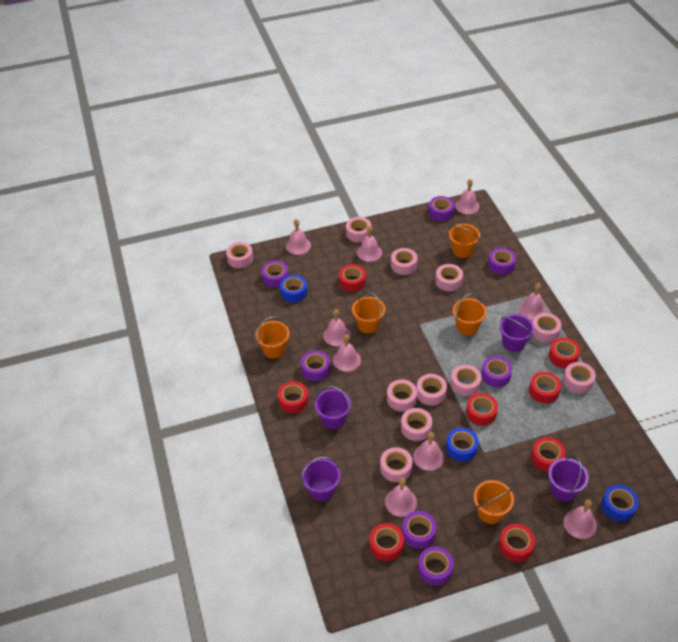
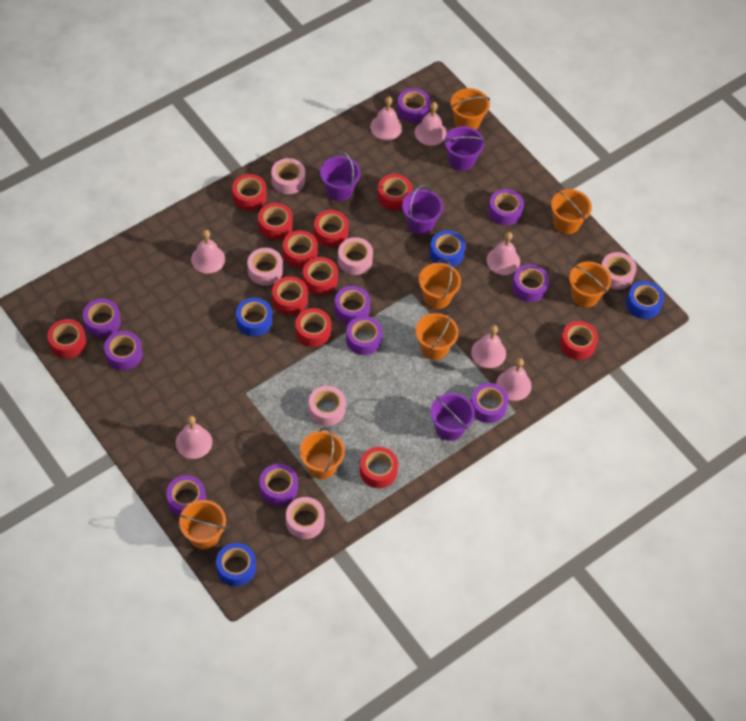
blue tape: [280,275,307,302] [446,428,479,462] [601,485,639,522] = 3 -> [216,543,256,586] [236,298,272,337] [430,231,465,267] [626,281,664,319] = 4
orange bucket: [255,316,290,359] [352,292,385,334] [449,224,480,258] [453,293,487,335] [474,480,514,524] = 5 -> [179,500,226,549] [300,428,345,479] [415,312,458,360] [419,259,461,309] [451,88,490,130] [551,189,592,234] [569,261,611,308] = 7
pink bell: [286,219,311,255] [323,309,351,346] [333,334,361,372] [357,226,382,262] [385,477,417,517] [413,432,444,471] [455,179,479,214] [519,283,546,320] [563,499,597,539] = 9 -> [176,416,212,459] [191,230,225,274] [370,96,402,140] [415,102,447,146] [471,325,506,368] [487,232,520,275] [496,358,532,401] = 7
pink tape: [226,242,253,268] [346,217,371,242] [380,447,412,482] [387,379,417,412] [391,248,417,275] [401,408,432,441] [417,374,447,406] [435,264,463,291] [451,365,481,396] [532,313,561,342] [563,362,596,394] = 11 -> [248,248,283,286] [271,158,305,194] [286,497,325,539] [309,386,346,426] [338,237,373,275] [601,252,637,290] = 6
purple tape: [262,260,289,288] [301,350,330,381] [402,511,437,549] [418,546,454,586] [429,196,454,221] [481,356,512,387] [488,248,516,275] = 7 -> [83,299,121,338] [104,331,143,370] [166,475,206,517] [260,464,298,506] [334,286,370,324] [346,316,383,355] [397,88,430,123] [471,383,508,423] [488,189,524,225] [512,264,549,302] = 10
red tape: [278,381,308,413] [339,264,366,292] [370,523,404,561] [466,393,498,426] [499,524,535,562] [529,372,561,404] [531,437,565,472] [549,338,580,368] = 8 -> [48,319,86,359] [232,174,267,211] [258,203,293,240] [272,276,308,315] [283,230,318,268] [295,308,331,347] [303,257,338,295] [314,210,349,247] [360,447,398,488] [377,174,412,210] [560,321,598,360] = 11

